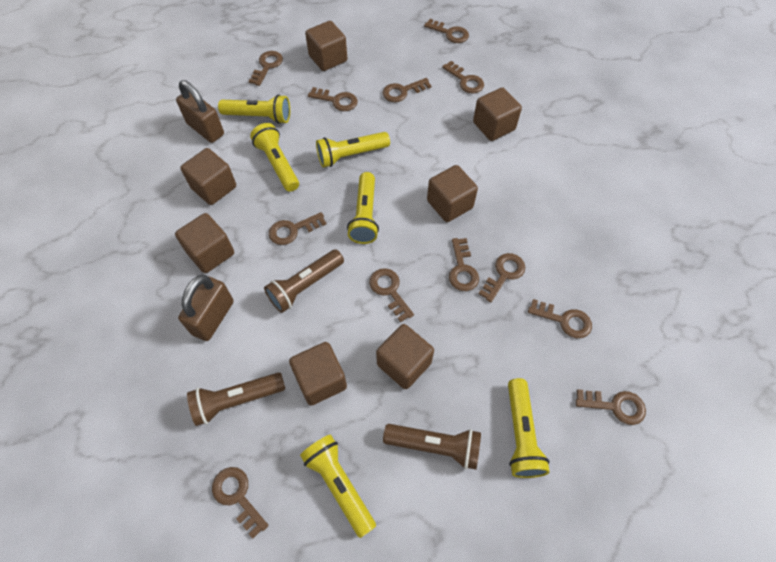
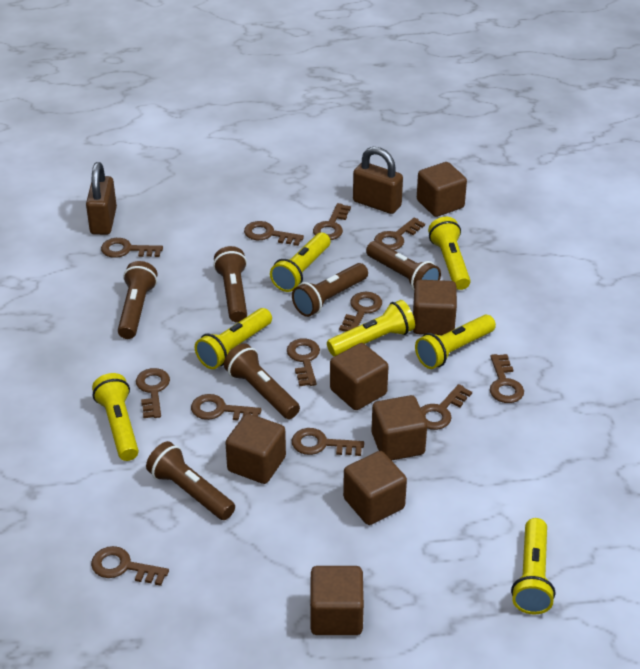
brown flashlight: [187,372,285,426] [264,249,344,313] [383,424,481,470] = 3 -> [118,261,157,339] [146,441,235,520] [213,246,247,323] [223,343,300,419] [292,263,368,317] [366,241,441,291] = 6
yellow flashlight: [218,94,290,124] [250,123,299,192] [300,435,376,538] [316,132,390,168] [347,172,379,244] [508,378,550,478] = 6 -> [92,373,139,461] [195,308,272,369] [270,233,330,292] [327,300,415,357] [415,315,496,369] [428,217,471,290] [511,518,555,614] = 7

